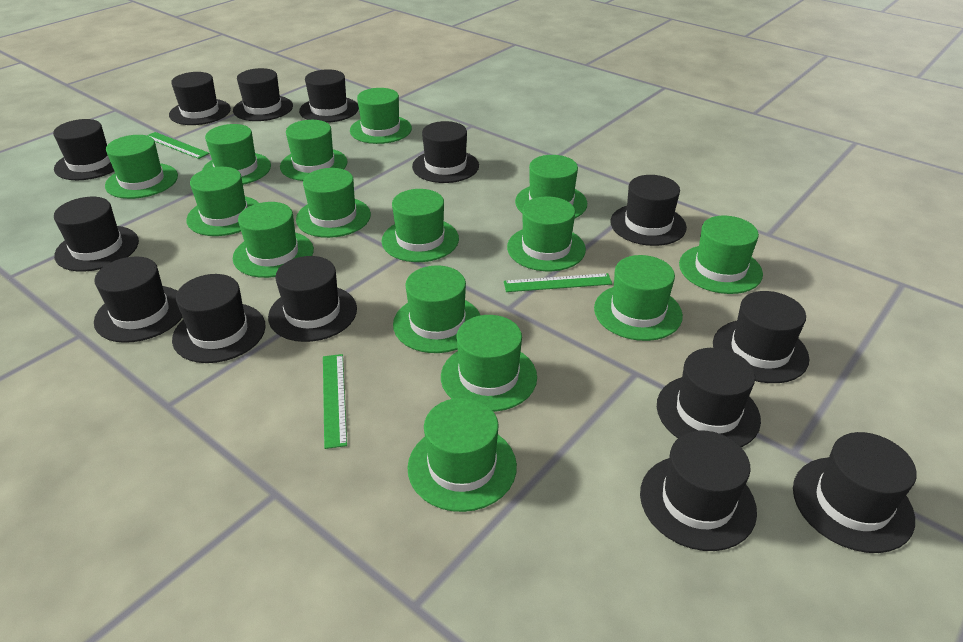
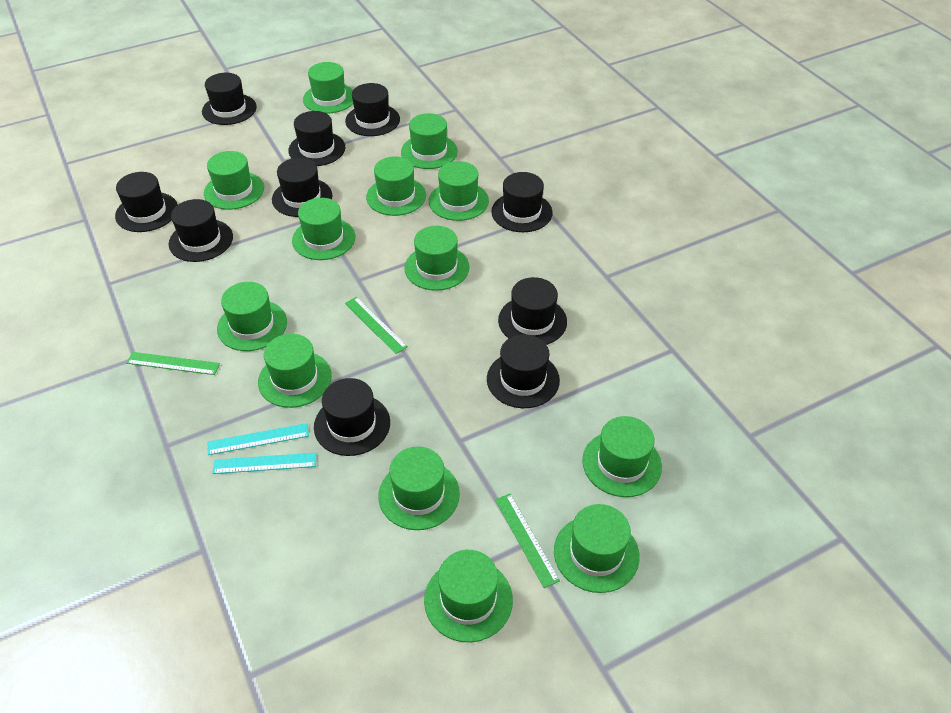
black hat: [53,119,114,180] [54,197,139,272] [94,257,182,343] [169,72,231,125] [172,274,266,363] [233,68,293,121] [268,256,357,342] [299,69,359,123] [412,121,479,183] [610,175,687,246] [640,431,757,551] [657,348,761,447] [713,291,809,383] [793,432,917,553] = 14 -> [115,172,178,232] [169,199,233,262] [202,73,257,125] [272,158,332,217] [288,111,345,166] [314,378,390,456] [345,83,400,136] [487,334,560,408] [491,172,553,232] [498,277,567,345] = 10
green hat: [105,135,178,199] [186,167,259,236] [202,124,271,185] [233,202,314,278] [280,120,347,181] [296,168,371,238] [350,88,412,144] [382,189,459,262] [393,265,480,353] [407,398,517,512] [441,315,537,412] [507,196,586,271] [515,155,587,219] [594,255,683,341] [679,216,763,294] = 15 -> [204,151,264,210] [217,282,287,351] [258,334,332,408] [292,198,355,260] [303,62,353,114] [366,157,426,216] [378,447,460,530] [401,113,458,169] [404,226,470,291] [424,550,513,642] [429,161,489,221] [554,504,640,593] [582,416,662,497] = 13
turquoise ruler: none = 0 -> [207,423,309,455] [212,453,316,474] = 2

